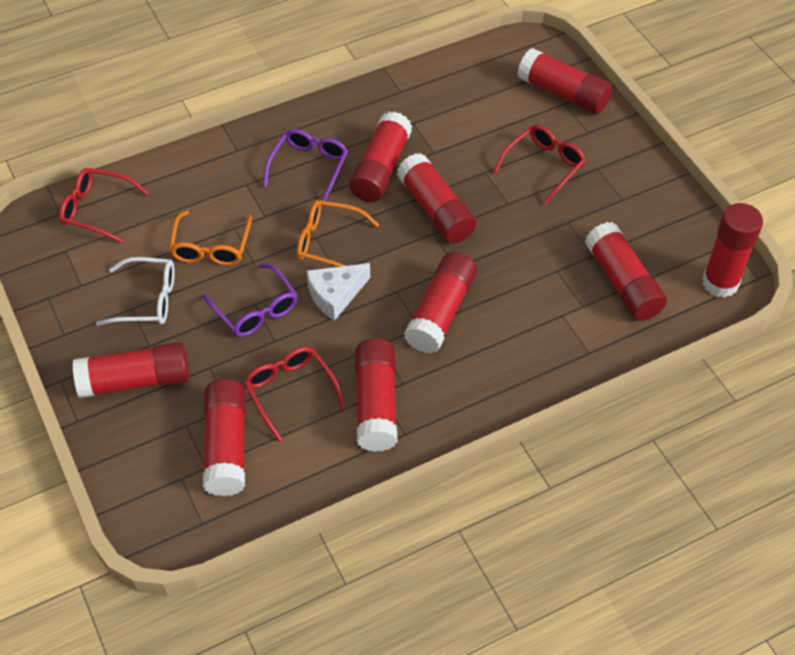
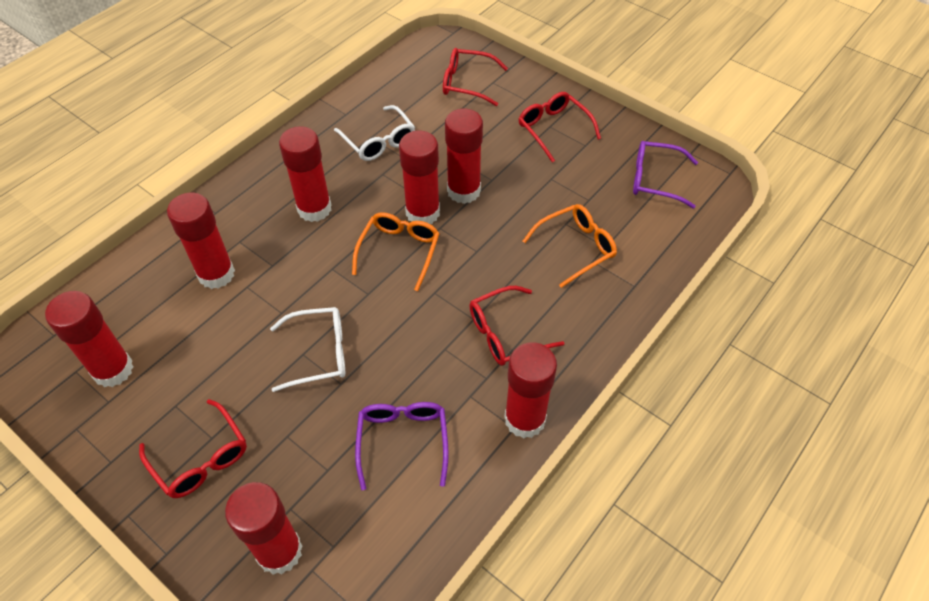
red glasses: [59,168,148,243] [243,346,346,442] [494,125,586,204] = 3 -> [139,399,247,498] [443,48,508,106] [469,286,565,366] [519,92,601,162] = 4
red glue stick: [73,342,189,398] [203,379,246,496] [349,111,412,202] [355,338,398,452] [397,153,477,243] [404,252,477,353] [517,48,613,114] [585,222,667,321] [702,203,763,298] = 9 -> [45,291,134,387] [167,193,235,289] [225,482,303,575] [279,126,331,222] [399,130,440,224] [445,109,483,204] [504,342,557,439] = 7
white cheese: [307,263,370,321] = 1 -> none = 0
white glasses: [96,257,175,326] = 1 -> [270,307,345,392] [334,105,415,161] = 2

